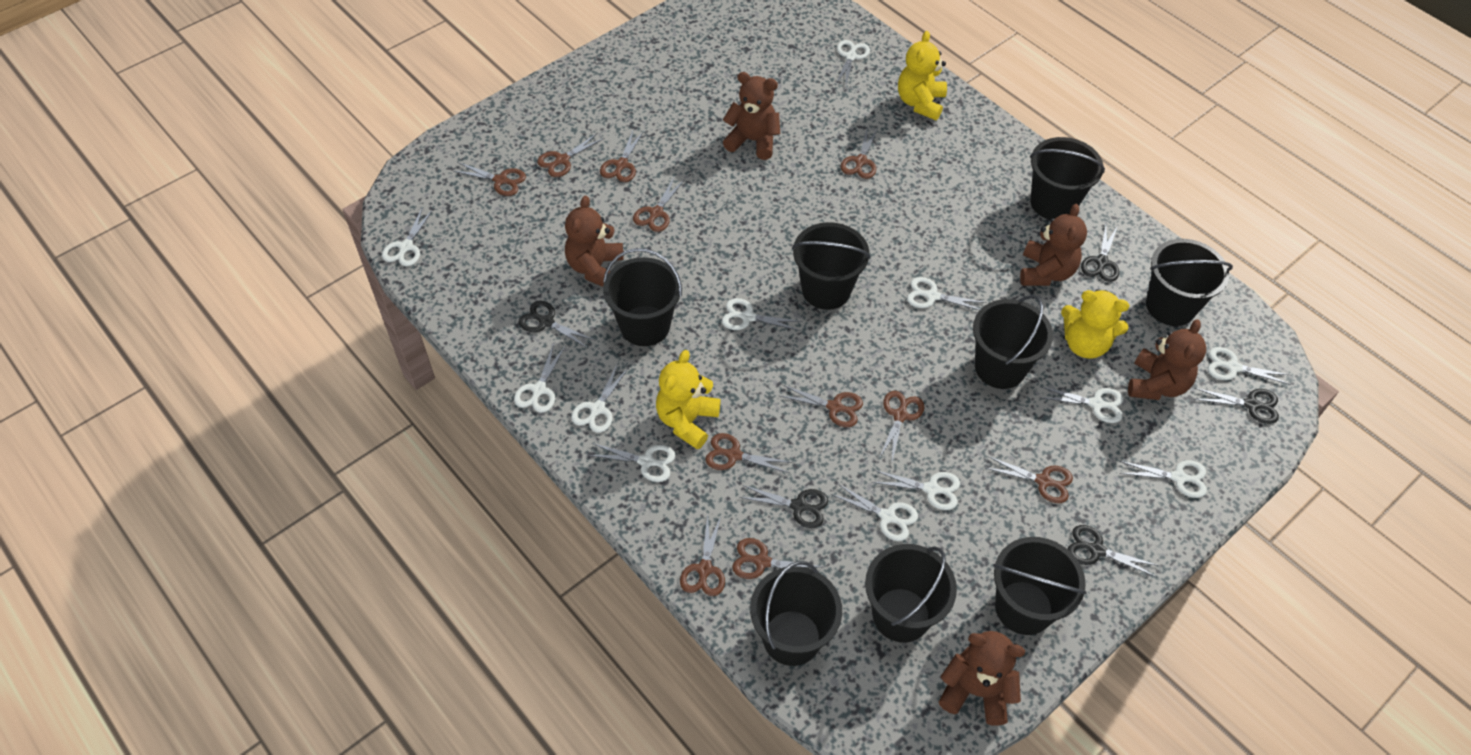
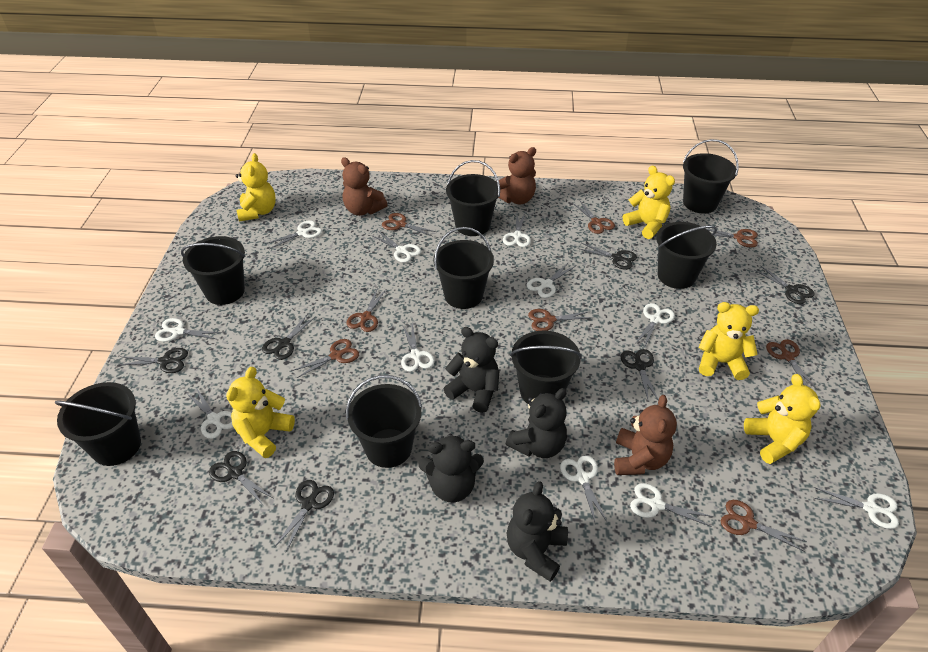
black scissors: [519,301,596,348] [739,485,828,528] [1068,525,1160,577] [1081,224,1119,282] [1194,388,1279,424] = 5 -> [117,348,188,373] [209,451,273,506] [262,314,316,360] [274,480,334,552] [578,243,637,270] [621,349,659,402] [755,265,815,304] = 7
black teddy bear: none = 0 -> [419,434,484,502] [444,327,500,413] [506,388,567,458] [507,481,568,582] = 4
brown scissors: [454,162,526,196] [537,133,605,177] [600,131,644,182] [633,178,685,232] [680,515,725,596] [705,433,793,473] [732,538,824,579] [778,385,863,427] [841,129,878,179] [879,391,925,460] [986,456,1073,503] = 11 -> [292,339,359,378] [347,287,386,332] [382,213,436,236] [528,309,592,331] [572,200,615,234] [705,228,758,247] [720,500,807,552] [766,339,818,390] = 8
brown teddy bear: [565,196,623,287] [723,72,780,160] [939,631,1025,726] [1020,204,1087,286] [1128,319,1206,400] = 5 -> [341,157,388,216] [496,147,536,204] [614,395,677,475] = 3
white scissors: [382,207,433,266] [514,343,565,413] [571,363,629,433] [588,443,676,482] [722,298,803,331] [831,483,918,541] [835,40,870,85] [872,470,960,510] [907,277,987,310] [1042,387,1123,423] [1119,460,1207,498] [1208,347,1291,385] = 12 -> [155,318,222,342] [186,388,233,439] [265,220,322,249] [371,231,421,263] [401,324,435,372] [503,213,531,247] [527,262,575,298] [560,455,607,525] [630,483,713,527] [635,303,675,346] [814,487,899,529] = 11
yellow teddy bear: [656,350,721,450] [898,31,947,120] [1061,289,1130,359] = 3 -> [226,367,295,458] [235,153,276,221] [623,166,675,239] [698,302,759,380] [744,374,821,464] = 5

